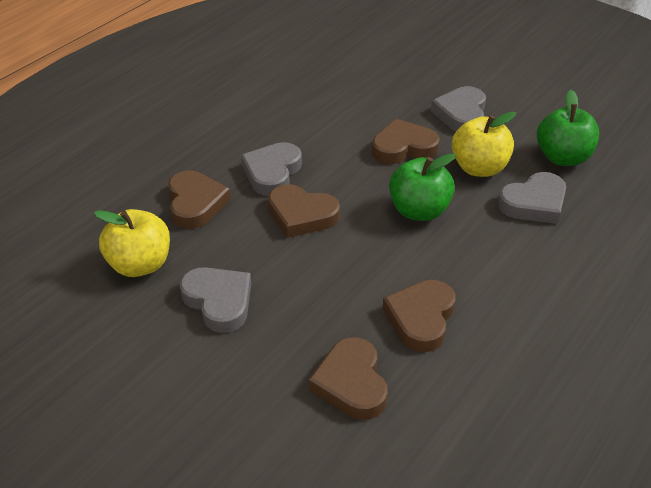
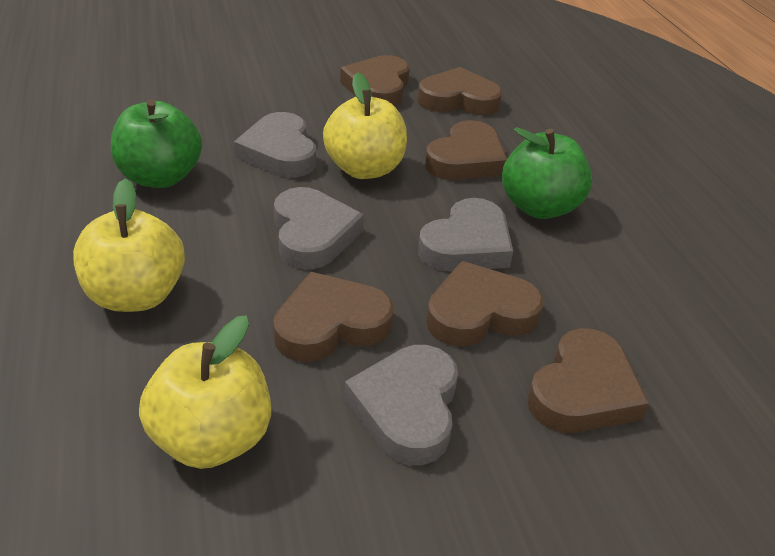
brown heart: [168,171,231,229] [268,184,340,238] [309,337,388,420] [372,119,440,164] [383,280,456,352] = 5 -> [273,272,394,362] [340,55,410,106] [417,67,502,115] [425,120,507,180] [426,261,544,346] [527,328,649,433] = 6
yellow apple: [94,209,170,277] [452,111,516,177] = 2 -> [73,178,185,312] [139,315,271,469] [323,72,407,179] = 3

